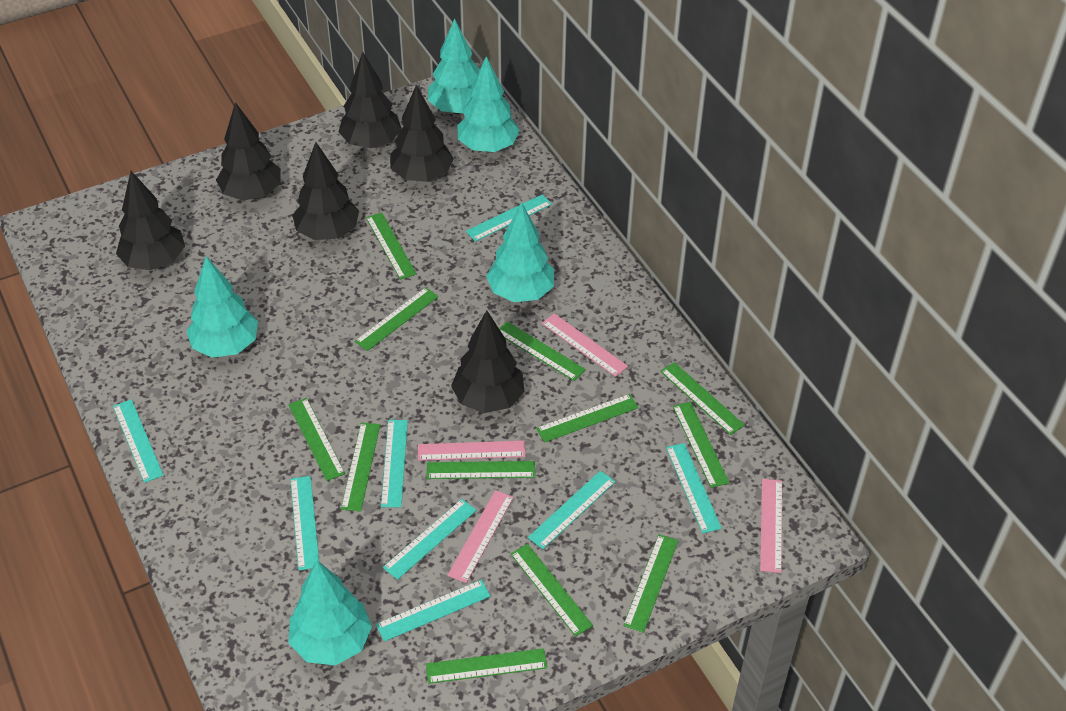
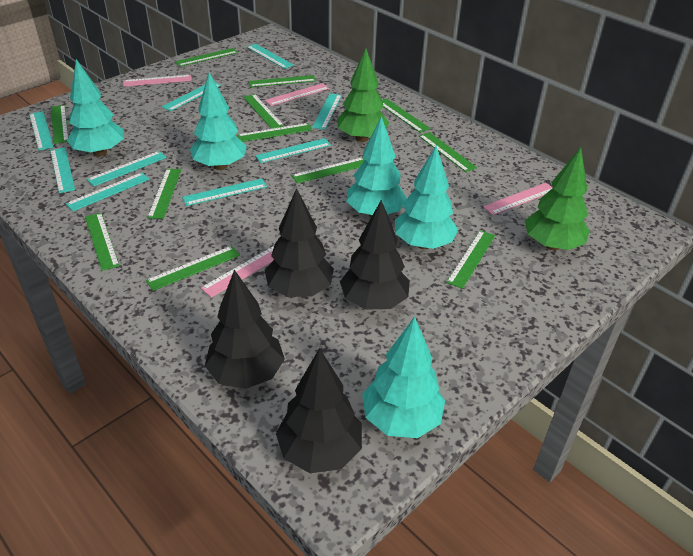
black tree: [116,171,185,270] [216,102,281,201] [292,142,359,240] [338,52,401,148] [390,85,454,182] [451,310,524,413] = 6 -> [205,270,285,389] [265,188,334,297] [276,348,362,473] [340,200,410,310] = 4
green tree: none = 0 -> [337,48,389,142] [525,147,589,250] = 2
turquoise ruler: [113,399,164,483] [290,476,319,571] [376,580,491,642] [381,420,408,507] [383,499,477,580] [466,194,552,242] [528,471,616,549] [666,443,722,533] = 8 -> [29,111,54,151] [50,147,75,193] [66,172,150,211] [87,151,167,186] [162,83,221,111] [182,178,267,206] [247,44,294,69] [255,138,331,163] [312,93,342,130] = 9

